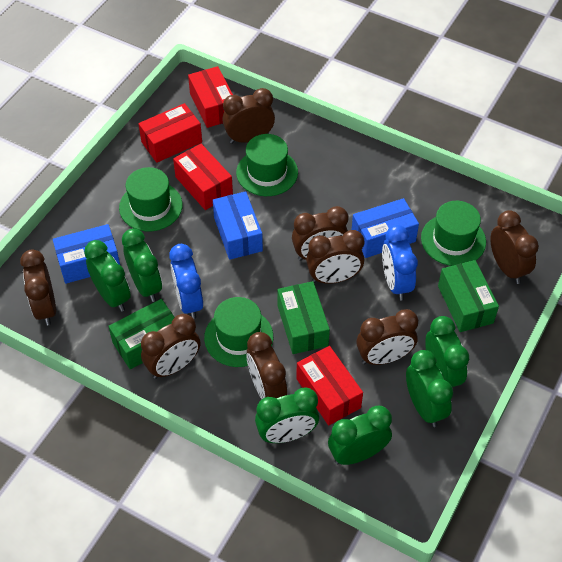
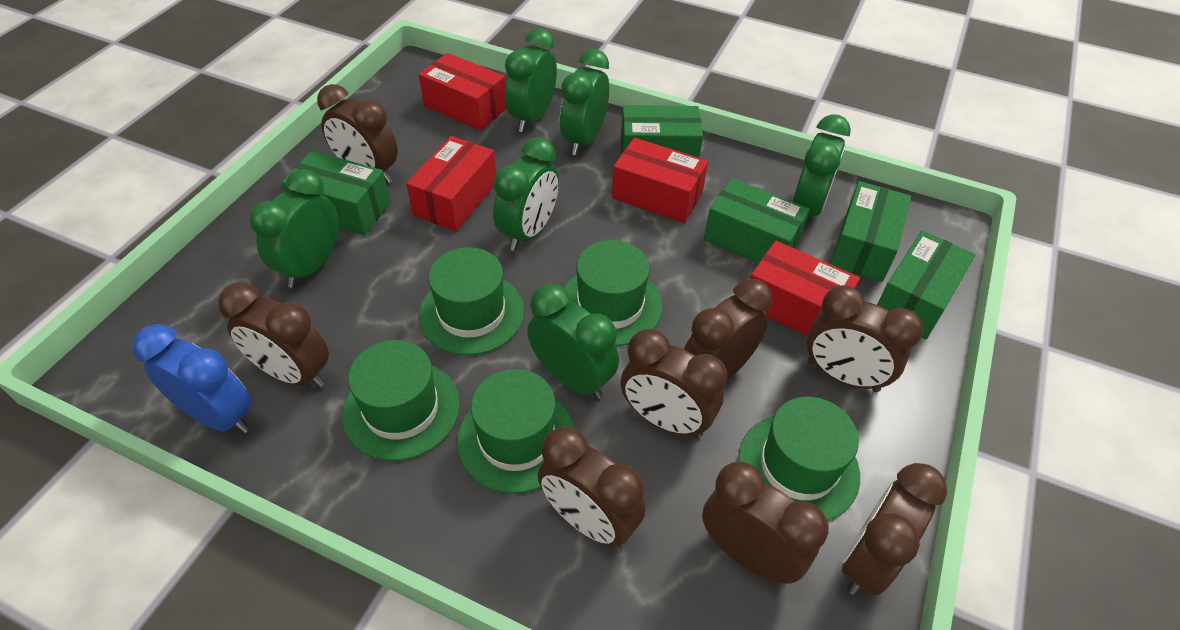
blue box: [53,224,120,284] [213,191,263,260] [352,198,419,258] = 3 -> none = 0
blue clock: [169,244,203,319] [382,225,418,301] = 2 -> [132,324,252,434] = 1
green box: [108,299,175,369] [278,281,330,354] [438,260,499,332] = 3 -> [282,150,391,235] [621,105,703,158] [704,178,810,264] [830,181,911,282] [877,230,975,339] = 5
green hat: [119,167,183,232] [204,297,273,367] [236,134,298,196] [421,201,486,266] = 4 -> [342,340,460,461] [419,247,524,355] [457,369,575,493] [564,240,662,346] [738,397,860,521] = 5

